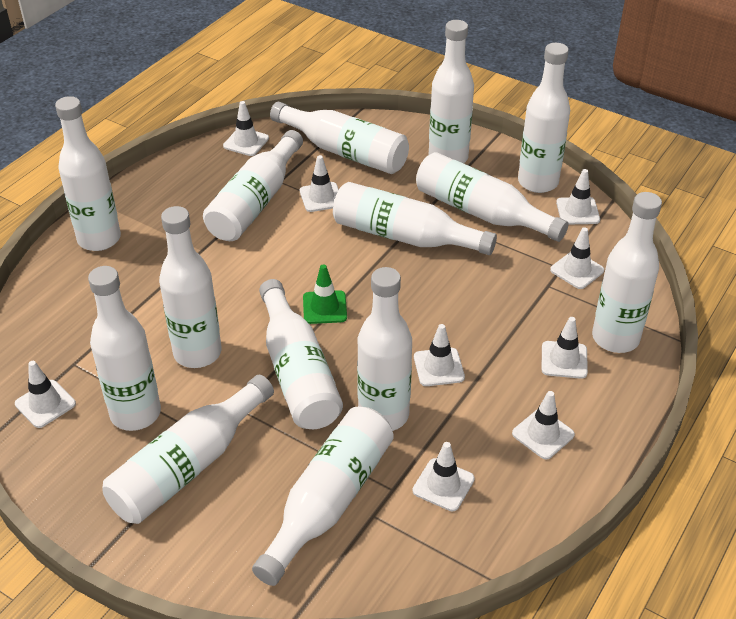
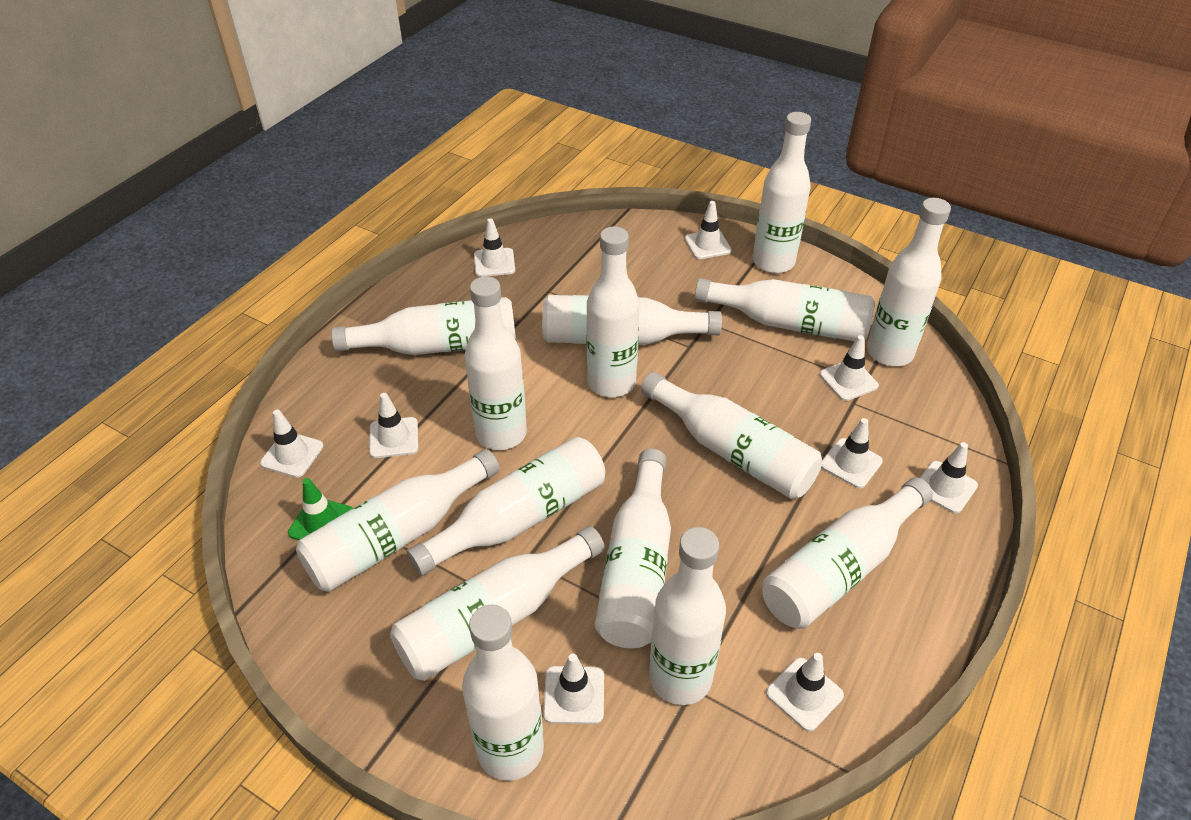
white bottle: [55,96,121,251] [88,266,161,431] [102,375,274,524] [159,206,222,368] [203,130,303,241] [252,407,394,586] [259,279,343,429] [270,102,409,174] [333,182,497,255] [357,267,412,431] [416,152,569,242] [429,20,474,163] [518,43,570,193] [592,192,662,353] = 14 -> [296,449,500,592] [331,297,516,355] [390,526,605,681] [407,437,605,576] [462,605,544,781] [464,276,527,450] [542,295,722,345] [586,227,640,397] [595,449,671,648] [641,372,822,499] [649,527,726,705] [695,278,875,341] [753,112,811,273] [762,477,933,629] [867,198,951,366] = 15

